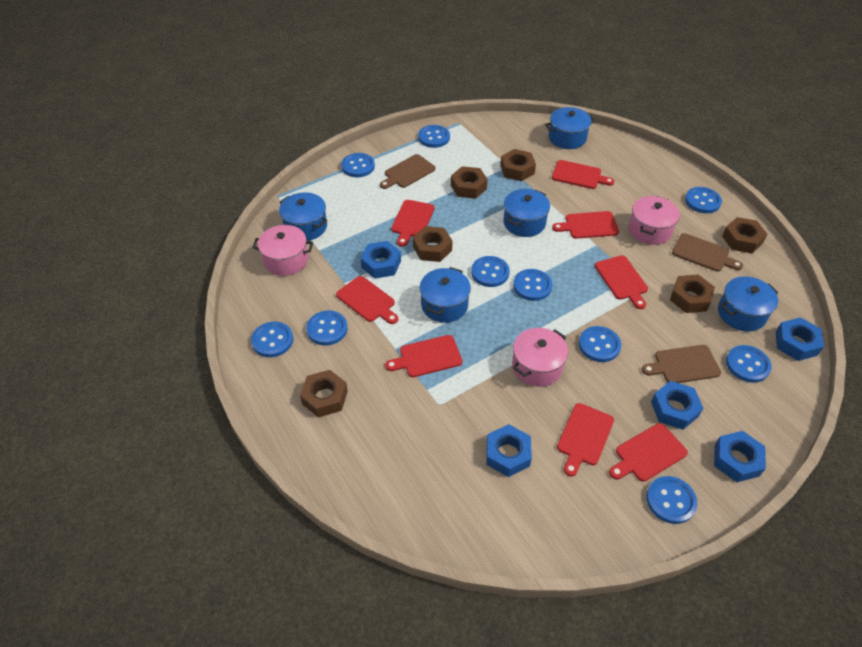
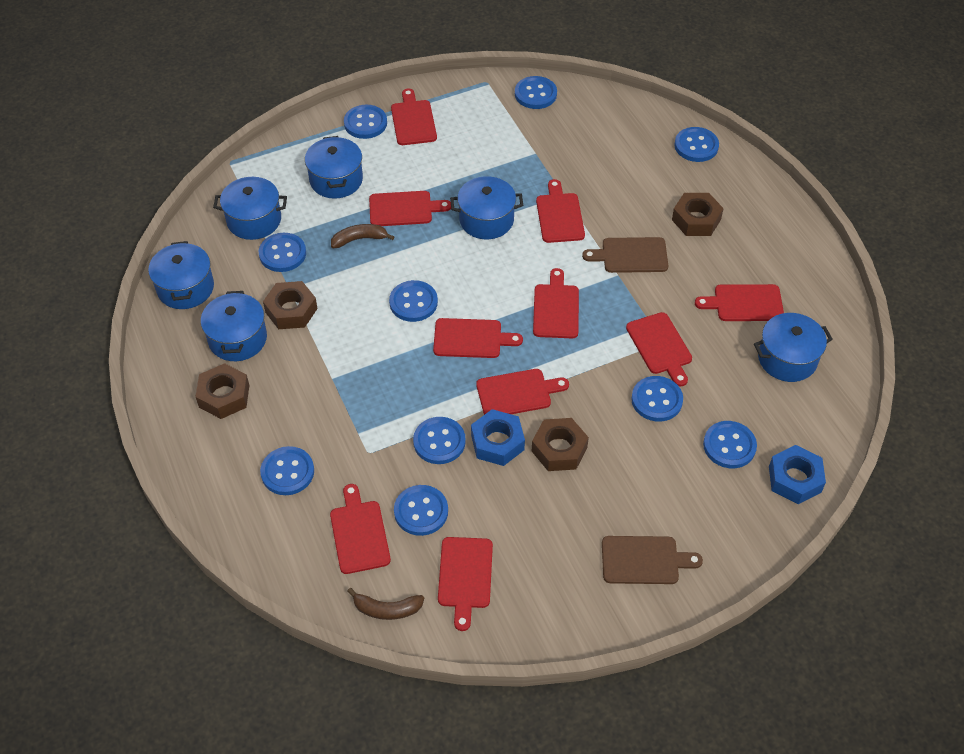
blue nut: [361,241,401,279] [486,424,532,477] [651,381,703,430] [714,431,766,482] [776,317,824,361] = 5 -> [471,409,525,466] [769,445,826,504] = 2
blue pot: [279,192,327,241] [419,267,471,323] [503,189,550,237] [545,107,595,149] [718,276,778,331] = 5 -> [148,241,214,309] [201,291,267,361] [213,177,287,240] [305,136,363,199] [450,176,523,239] [754,313,833,382] = 6
brown banana: none = 0 -> [331,224,394,248] [347,588,424,620] = 2
brown cutting board: [380,154,436,189] [642,345,721,383] [672,233,743,272] = 3 -> [582,237,668,273] [602,536,703,584] = 2
brown nut: [300,370,348,418] [413,226,453,262] [451,166,488,199] [500,149,536,181] [670,274,715,313] [722,217,767,254] = 6 -> [196,363,249,419] [263,281,317,329] [532,418,589,471] [672,193,724,236] = 4
pink pot: [252,225,313,276] [512,328,568,387] [629,196,680,245] = 3 -> none = 0
red cutting board: [336,276,398,324] [385,335,462,377] [391,200,435,247] [552,160,614,189] [552,211,619,239] [557,403,614,476] [595,255,648,309] [609,423,688,482] = 8 -> [330,484,391,574] [369,191,451,226] [391,89,437,145] [433,318,523,358] [438,537,493,631] [476,369,569,415] [533,268,579,338] [536,179,585,243] [626,312,692,387] [695,284,784,321] = 10

